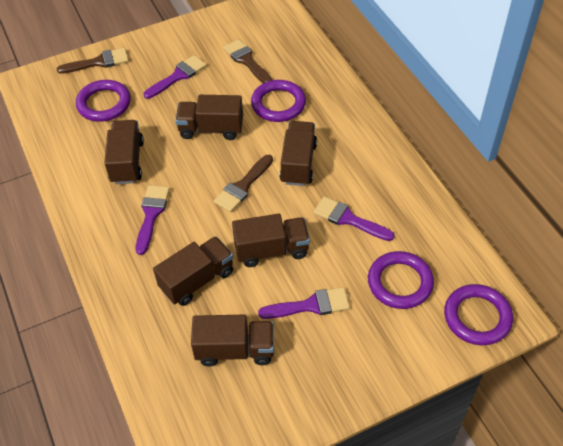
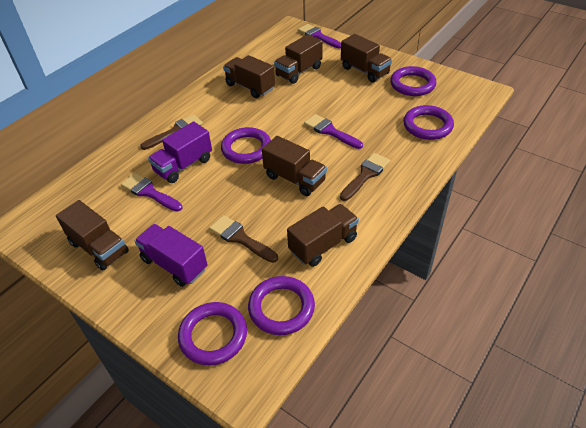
purple brush: [136,185,170,255] [144,55,207,99] [258,287,350,319] [313,196,395,241] = 4 -> [121,173,183,212] [298,24,341,49] [304,114,363,149] = 3
purple ring: [76,80,131,122] [251,80,306,122] [368,251,434,309] [444,284,513,345] = 4 -> [178,302,247,365] [221,127,271,164] [248,276,315,335] [390,66,436,96] [404,105,454,140] = 5
purple truck: none = 0 -> [135,224,208,287] [148,121,212,183] = 2

